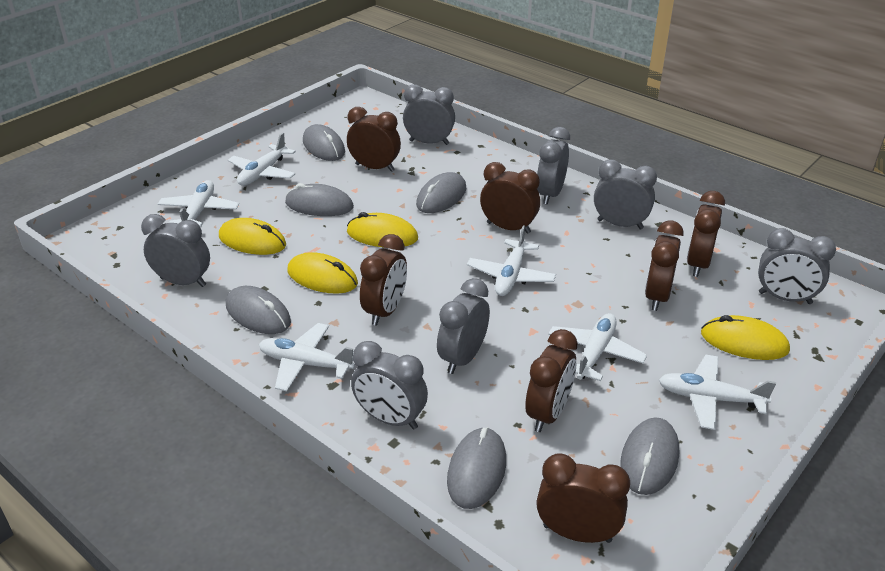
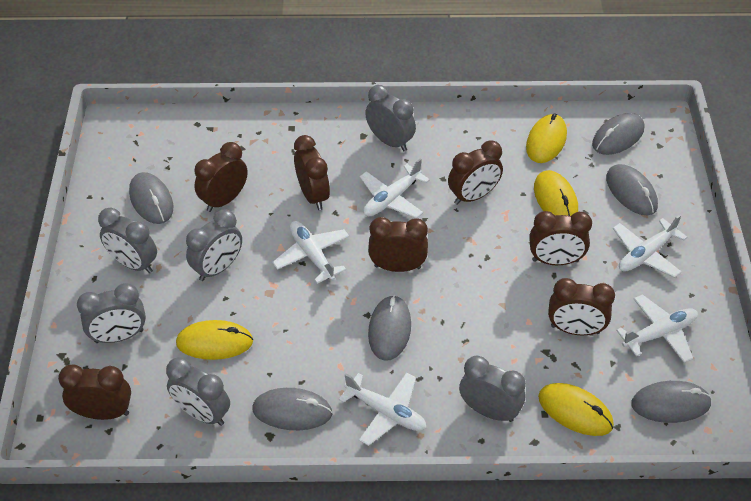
grey clock: [141,214,210,287] [351,341,428,430] [403,84,455,145] [437,278,490,374] [537,127,570,205] [594,160,657,229] [758,228,836,304] = 7 -> [77,283,146,343] [98,208,157,273] [166,357,230,426] [186,210,242,281] [365,85,416,151] [459,356,526,422] = 6
white plane: [158,180,239,227] [228,133,296,186] [259,323,355,392] [467,225,556,296] [548,313,647,381] [659,355,776,430] = 6 -> [272,221,349,284] [339,373,426,446] [360,158,430,218] [613,215,687,278] [616,294,698,363] = 5

